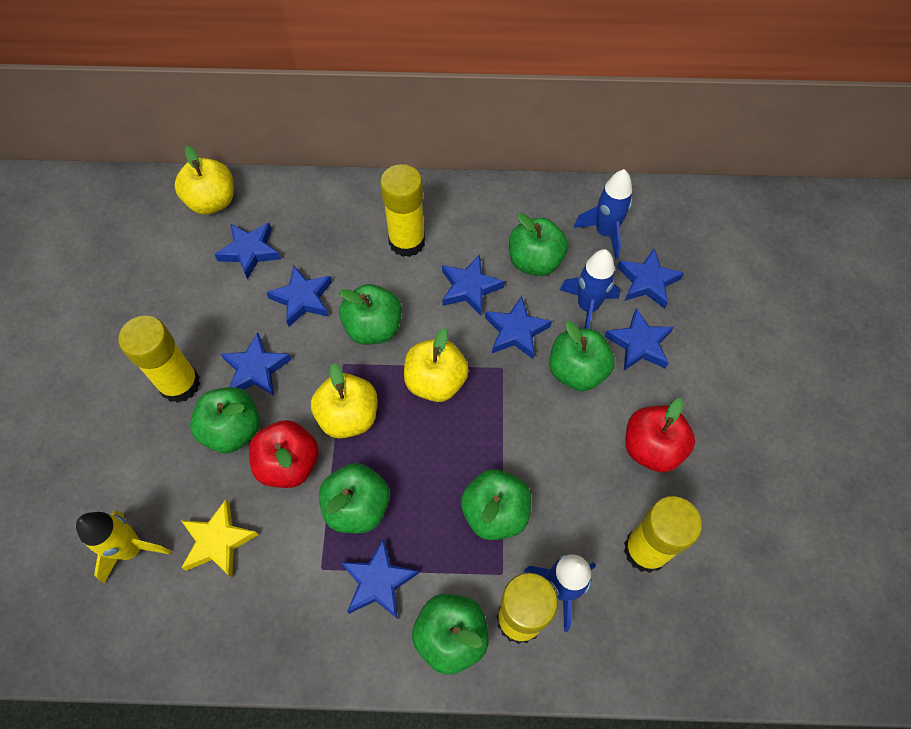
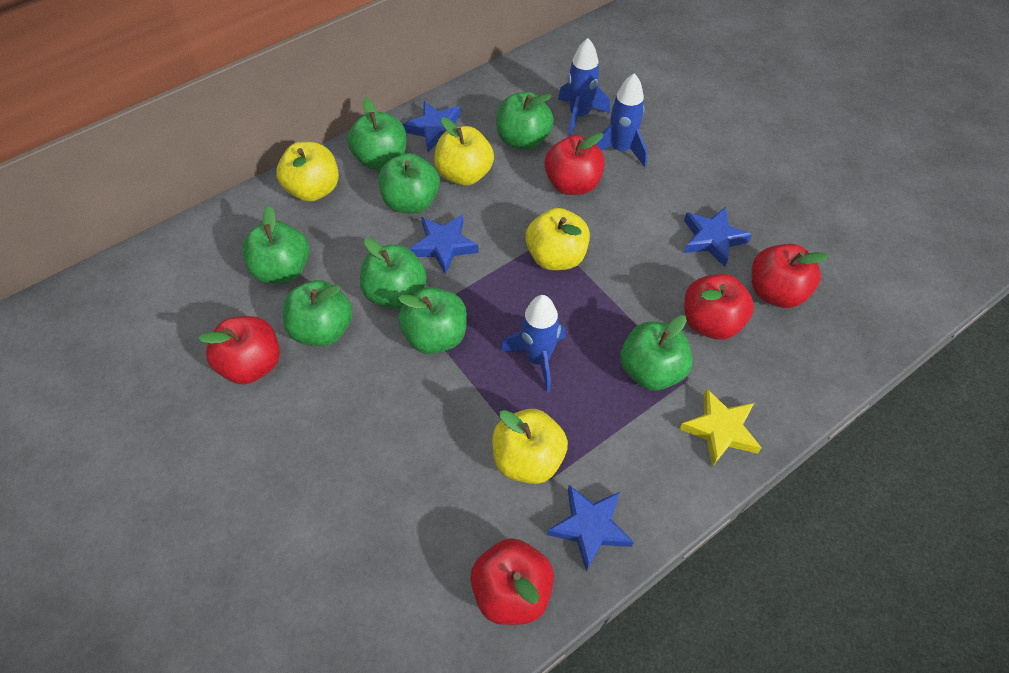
blue star: [214,223,281,280] [221,332,291,396] [266,265,332,327] [341,538,419,619] [442,255,504,315] [485,296,552,359] [605,308,674,371] [617,249,684,309] = 8 -> [403,101,461,152] [410,215,479,275] [547,485,634,572] [684,207,752,267] = 4
green apple: [190,387,260,453] [319,463,390,533] [339,284,402,345] [412,594,488,675] [461,469,531,540] [509,213,568,276] [549,321,615,391] = 7 -> [242,206,309,284] [283,280,353,346] [347,98,406,170] [360,238,427,309] [379,153,440,213] [398,287,467,354] [496,92,554,150] [620,315,693,391] = 8
red apple: [249,420,319,488] [625,398,695,472] = 2 -> [198,316,280,385] [470,538,554,625] [544,133,605,195] [684,274,754,340] [752,244,829,308] = 5
yellow apple: [175,146,234,214] [311,363,377,438] [404,328,469,402] = 3 -> [276,142,339,202] [434,117,494,186] [492,409,568,484] [525,208,590,270] = 4
yellow glue stick: [118,315,200,403] [380,164,425,257] [497,573,558,644] [624,496,702,573] = 4 -> none = 0
yellow rocket: [76,510,171,583] = 1 -> none = 0

